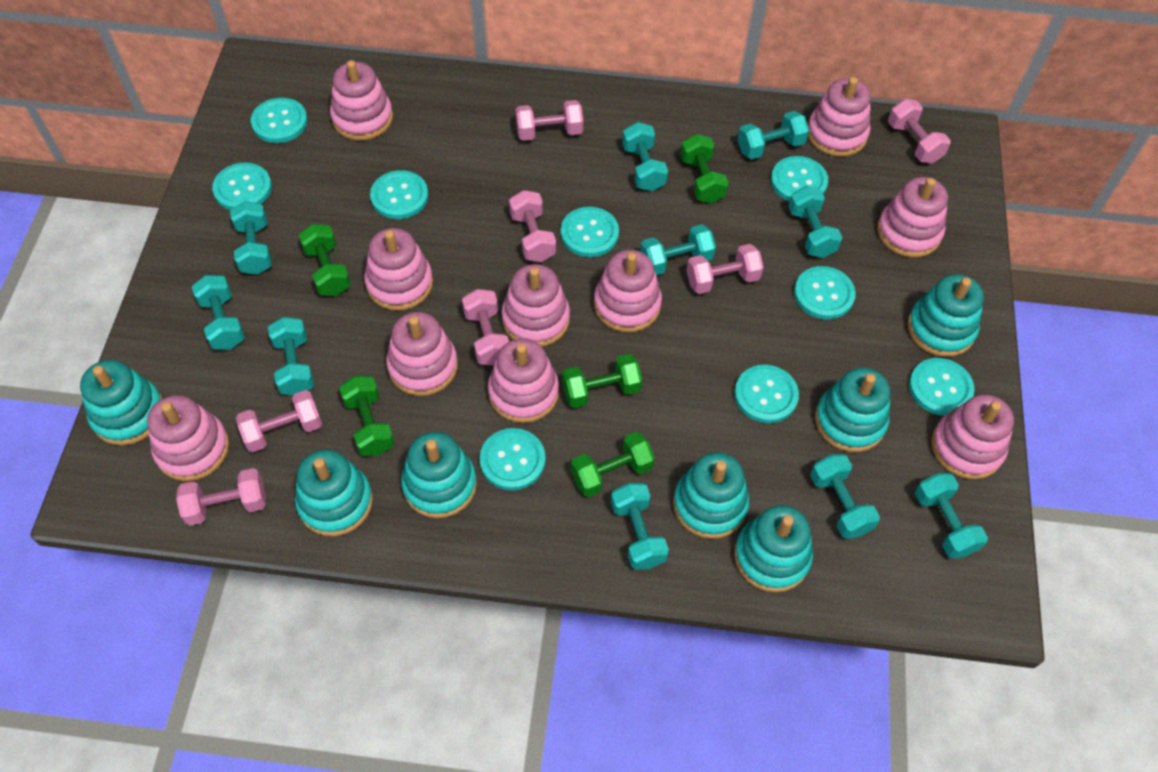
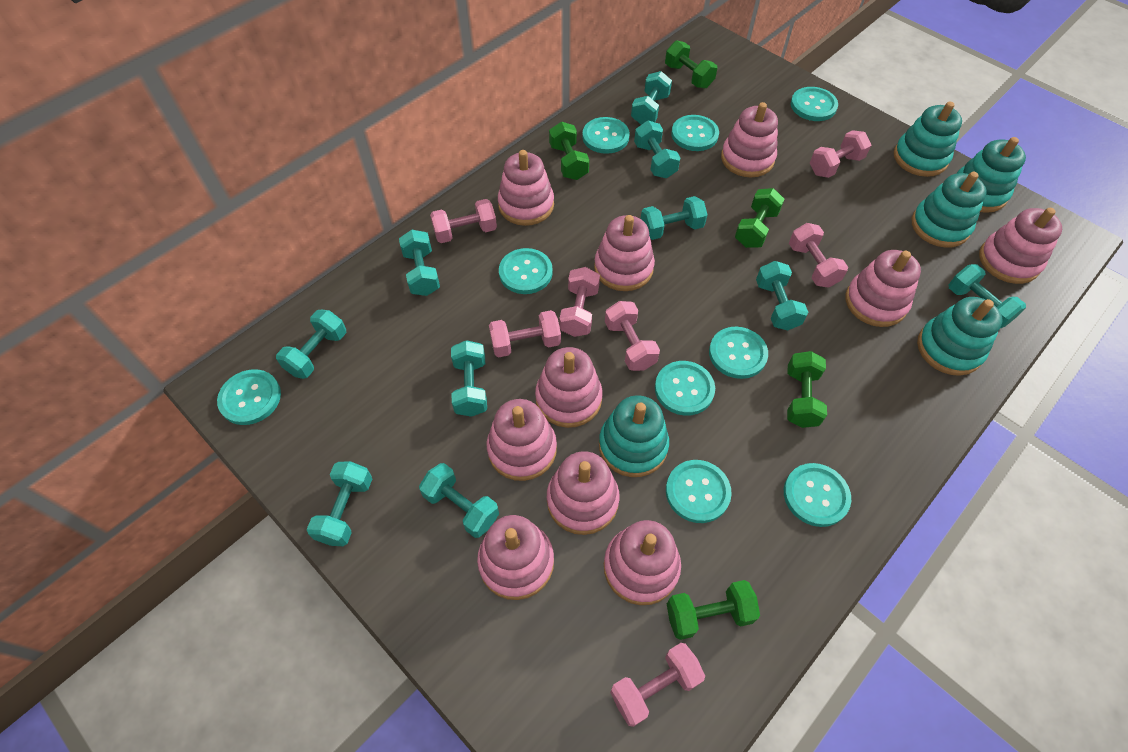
turquoise stacking toy: [80,360,162,445] [295,450,373,536] [401,432,477,518] [673,452,749,539] [734,505,813,592] [815,368,890,452] [908,274,984,357] = 7 -> [599,395,669,477] [894,102,962,177] [912,172,987,248] [917,297,1003,376] [956,137,1026,213] = 5

